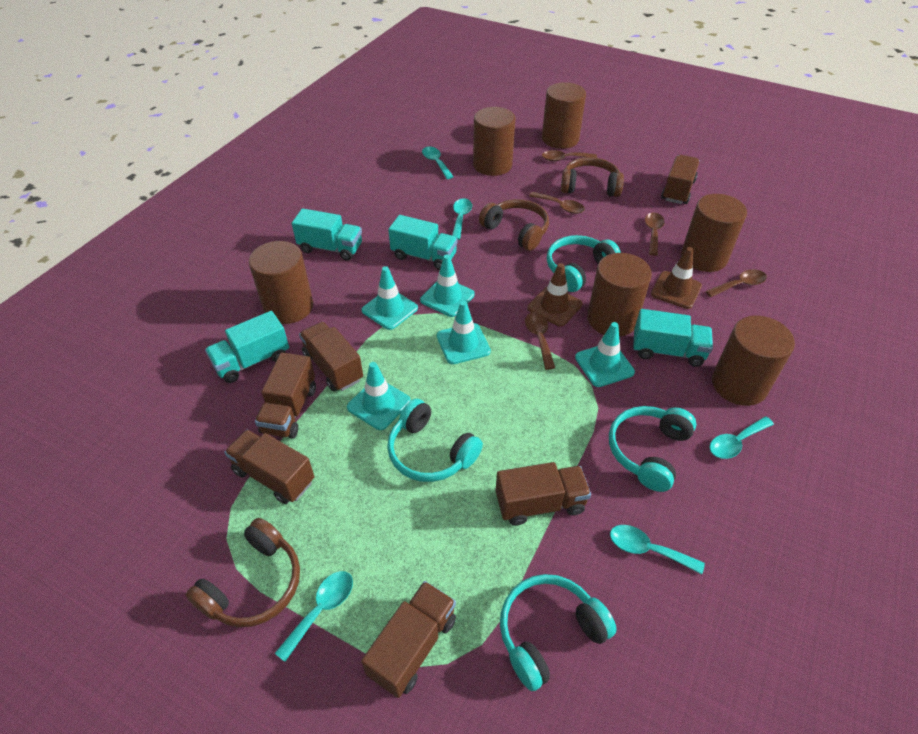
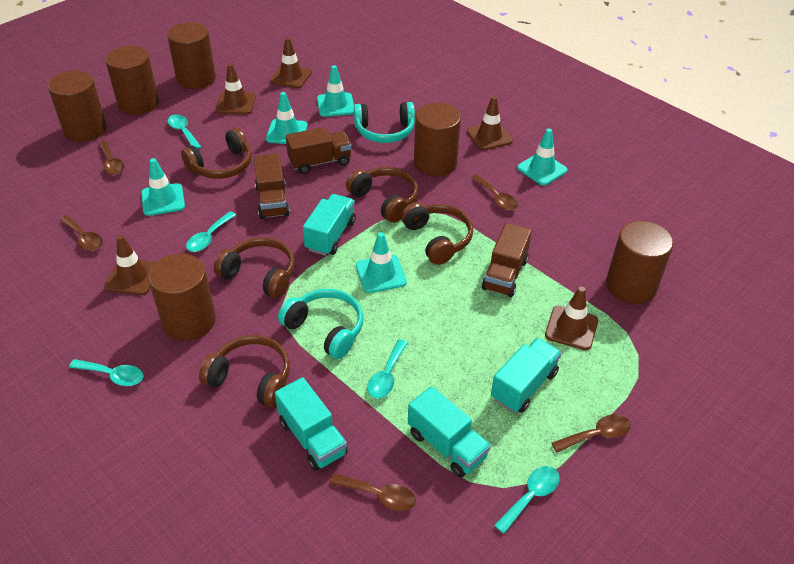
brown headphones: [186,518,300,628] [479,199,549,251] [561,157,624,197] = 3 -> [181,128,252,179] [199,335,290,407] [214,237,295,299] [346,167,418,223] [401,202,473,265] = 5
brown traffic cone: [527,263,582,326] [651,247,702,309] = 2 -> [104,235,156,295] [216,63,256,114] [270,37,312,88] [467,96,513,150] [545,286,598,350] = 5
brown truck: [224,430,314,504] [255,352,316,438] [299,322,363,391] [361,581,456,698] [495,462,591,526] [661,155,699,204] = 6 -> [254,153,290,219] [286,127,352,174] [482,223,532,297] = 3
turquoise headphones: [387,399,483,482] [500,574,617,691] [547,235,621,292] [609,406,696,492] = 4 -> [278,289,363,359] [354,102,415,143] = 2

